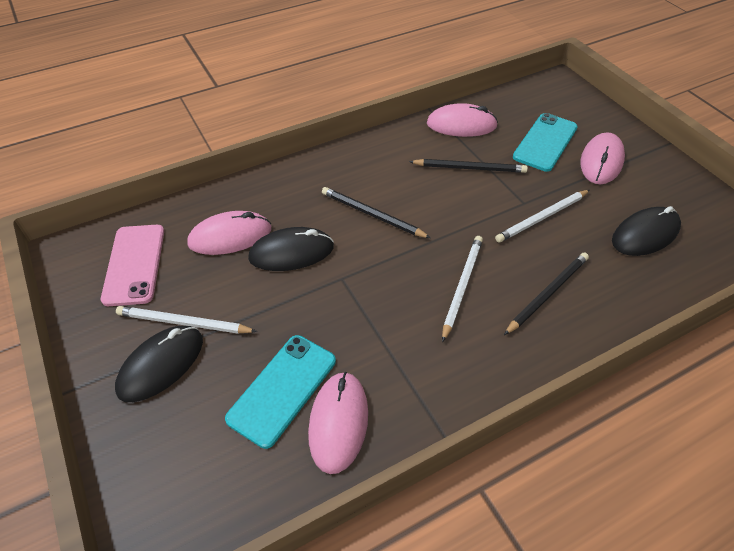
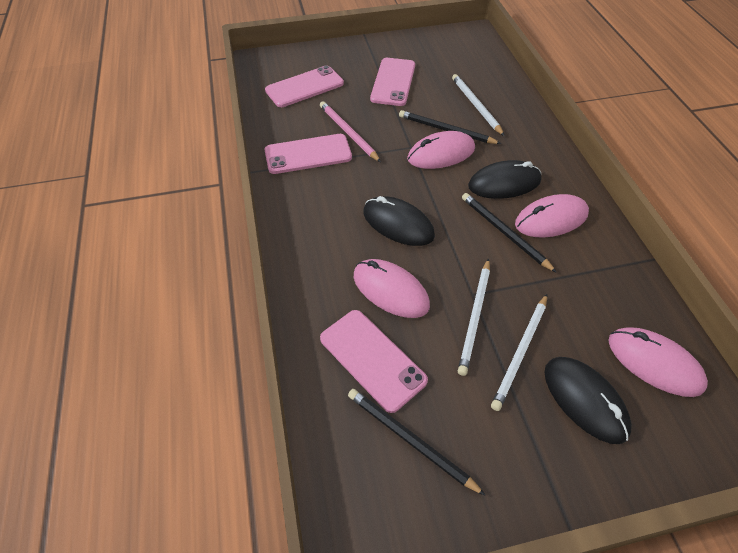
pink pencil: none = 0 -> [320,101,381,162] = 1
pink phone: [101,225,164,306] = 1 -> [264,134,352,174] [265,65,344,107] [320,310,428,413] [370,58,415,106] = 4
turquoise phone: [225,335,336,449] [513,113,578,172] = 2 -> none = 0

